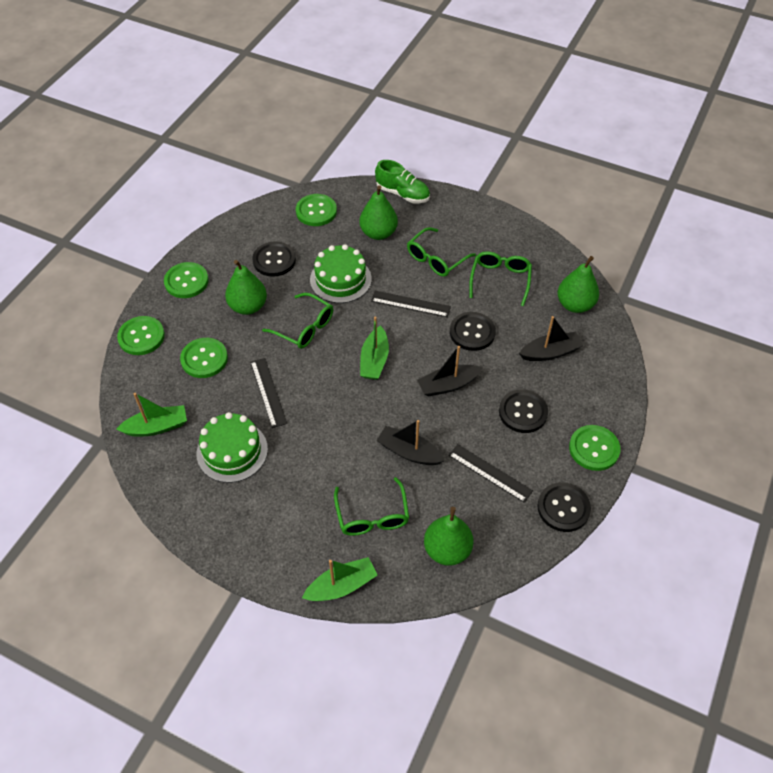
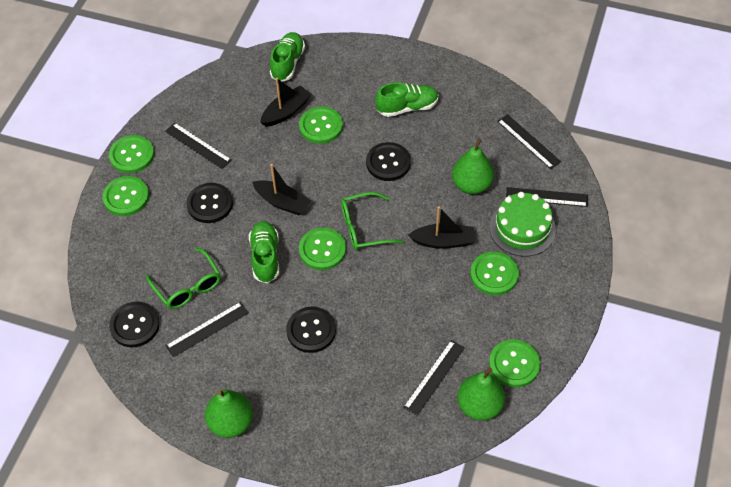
black ruler: [250,358,287,428] [371,291,451,317] [449,444,533,503] = 3 -> [165,123,231,169] [165,302,248,357] [403,340,465,416] [497,114,561,169] [506,187,588,207] = 5
green boat: [116,393,187,436] [302,557,377,601] [360,317,389,380] = 3 -> none = 0
green button: [117,316,165,355] [164,262,209,298] [180,338,228,378] [296,194,337,226] [569,425,621,471] = 5 -> [102,176,149,216] [109,135,154,173] [299,106,343,144] [299,228,346,270] [470,252,519,295] [489,339,540,387] = 6
green cake: [197,412,268,483] [310,244,372,303] = 2 -> [489,192,556,257] = 1
green glasses: [262,293,333,349] [334,477,409,536] [407,227,476,277] [469,251,532,306] = 4 -> [146,248,221,309] [341,192,404,250] = 2
green pear: [225,260,267,315] [359,185,398,240] [424,507,474,566] [558,256,599,313] = 4 -> [205,389,253,438] [452,138,494,194] [457,367,505,421] = 3
green shoe: [375,160,430,203] = 1 -> [249,221,279,283] [270,32,305,81] [375,82,439,117] = 3

